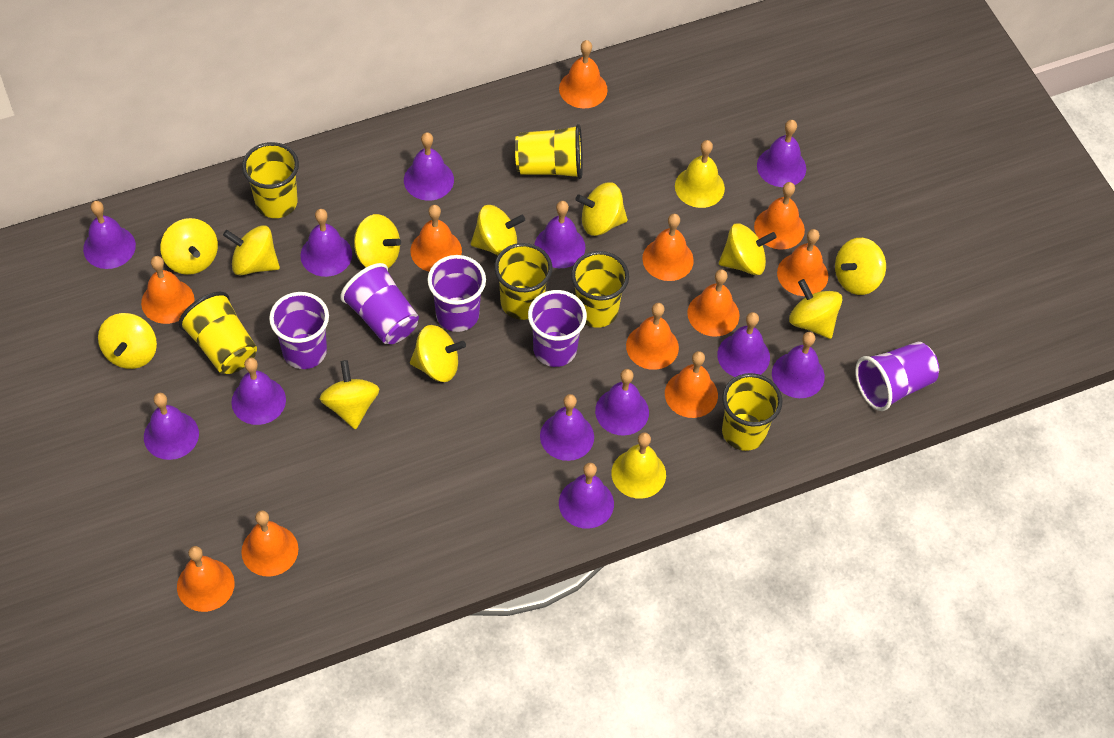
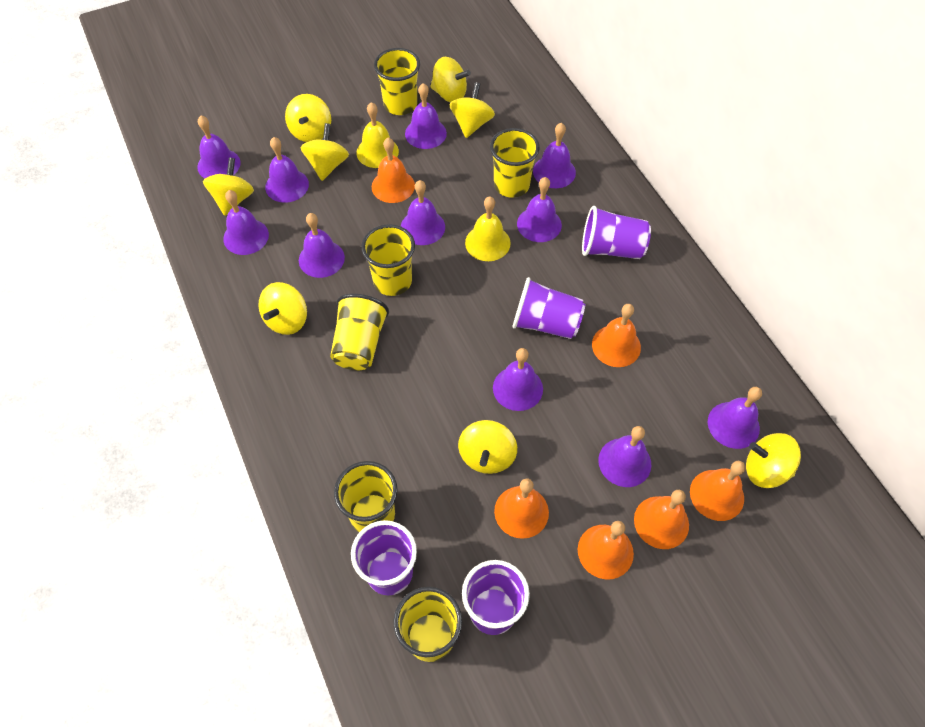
orange bell: [141,256,194,324] [177,546,235,612] [241,510,298,576] [410,205,462,272] [559,40,608,108] [626,303,679,370] [642,214,694,281] [665,351,718,418] [687,269,739,337] [754,182,805,249] [777,229,828,296] = 11 -> [372,138,415,203] [494,479,549,539] [578,521,634,579] [592,304,641,367] [634,490,689,549] [690,461,746,521] = 6
purple bell: [83,201,136,269] [144,393,199,460] [231,358,286,425] [300,209,352,277] [404,132,454,201] [534,201,585,268] [540,394,594,461] [559,463,614,529] [595,369,649,435] [717,312,770,377] [757,120,806,187] [772,332,825,398] = 12 -> [197,116,241,178] [223,190,269,255] [265,137,309,203] [299,213,345,278] [401,180,445,245] [405,83,447,149] [493,348,543,411] [517,177,562,242] [533,123,576,188] [598,426,651,487] [708,387,762,449] = 11
purple cup: [269,292,329,369] [340,263,419,344] [427,255,486,332] [528,290,587,367] [855,342,939,411] = 5 -> [351,520,417,595] [462,560,530,635] [512,277,585,339] [582,206,651,259] = 4
yellow spinning top: [98,313,157,369] [160,218,218,275] [223,225,280,275] [320,360,380,430] [354,214,401,268] [410,325,466,382] [471,205,525,255] [576,182,628,236] [719,223,777,275] [789,279,842,339] [835,238,886,295] = 11 -> [203,157,254,216] [258,282,307,335] [285,94,331,142] [301,123,349,181] [430,57,471,102] [449,82,495,138] [458,420,517,474] [746,433,801,488] = 8

